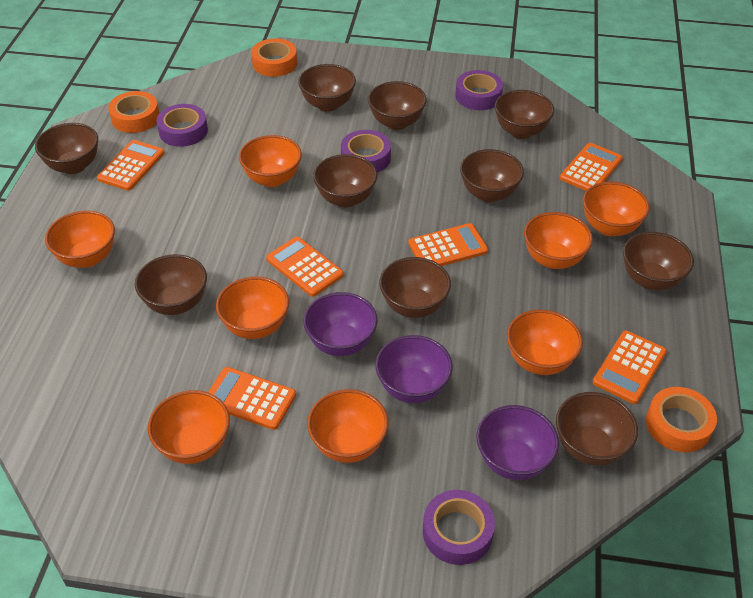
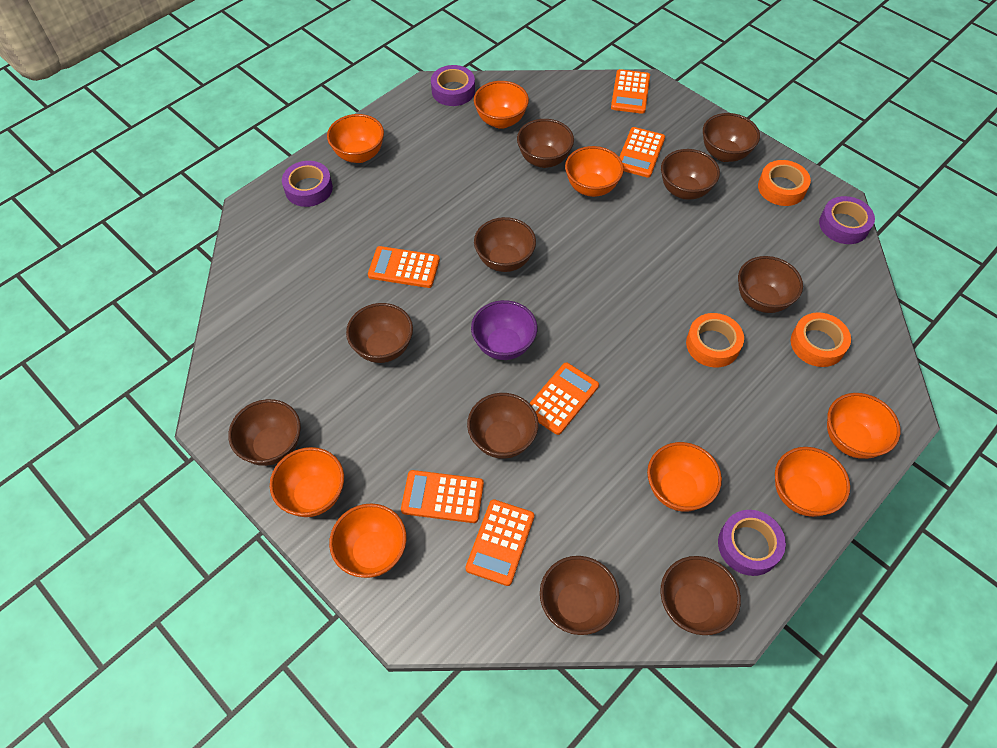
purple bowl: [303,292,378,356] [376,335,453,403] [476,405,559,480] = 3 -> [471,300,537,360] = 1

